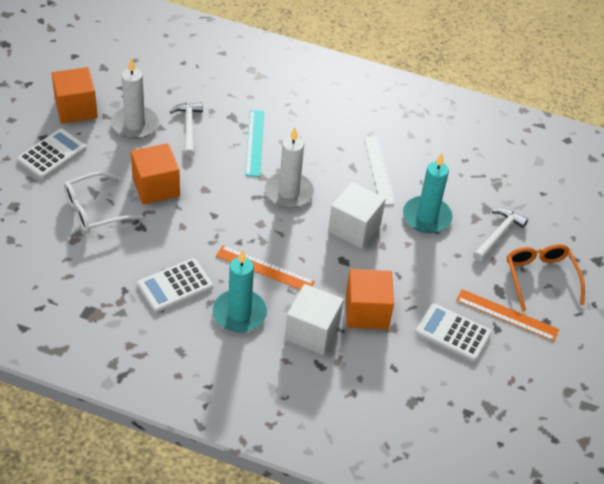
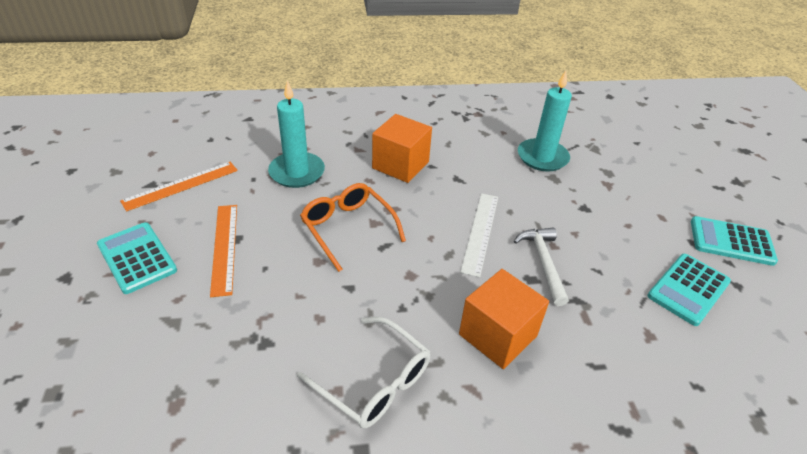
orange cube: [52,67,98,124] [131,143,180,204] [346,269,394,329] = 3 -> [372,114,432,183] [459,269,549,369] = 2
turquoise calculator: none = 0 -> [97,222,177,294] [647,254,731,326] [691,216,778,266] = 3
turquoise ruler: [245,110,264,177] = 1 -> none = 0
white calculator: [17,129,86,179] [137,258,213,313] [415,303,492,362] = 3 -> none = 0
white candle: [111,58,159,139] [265,127,314,208] = 2 -> none = 0
white cube: [285,284,344,355] [328,182,386,249] = 2 -> none = 0
white hammer: [170,102,203,157] [473,208,528,261] = 2 -> [514,228,569,306] = 1

